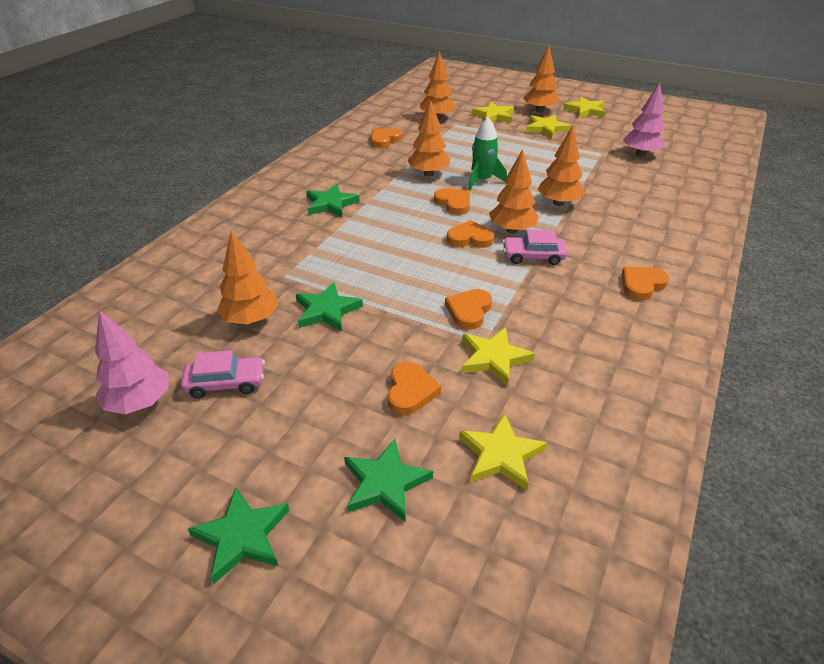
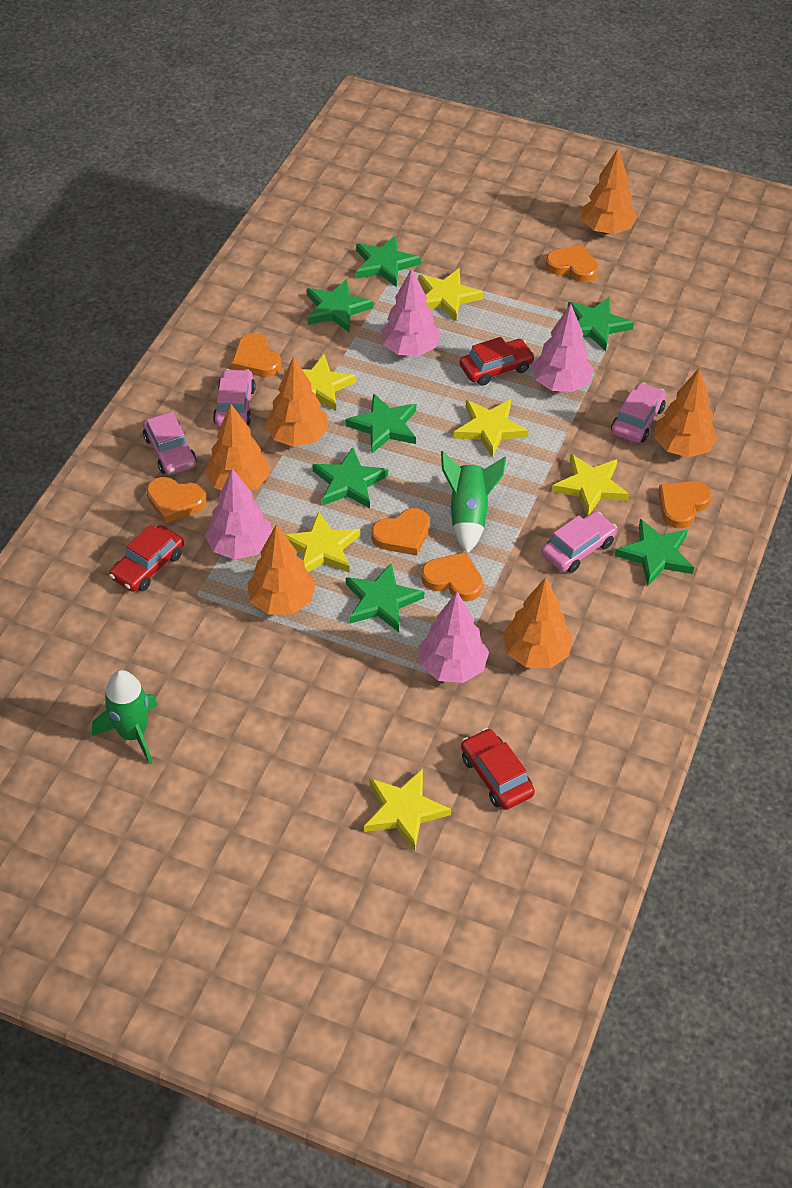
green rocket: [468,118,507,190] = 1 -> [92,670,157,765] [441,451,506,554] = 2
green star: [188,487,289,584] [296,282,363,331] [306,184,360,217] [344,439,433,522] = 4 -> [307,279,374,332] [312,447,388,508] [346,393,416,453] [346,563,424,632] [356,235,421,287] [567,297,634,351] [615,519,694,586] = 7
pink car: [181,350,265,399] [503,230,567,265] = 2 -> [143,412,197,475] [213,369,256,427] [541,511,617,573] [611,383,666,443] = 4
pink tree: [95,310,168,414] [623,83,665,156] = 2 -> [205,468,271,560] [381,268,441,356] [419,592,489,683] [532,304,593,392] = 4
red car: none = 0 -> [109,525,184,592] [460,337,535,386] [461,728,535,810] = 3
yellow star: [459,414,547,490] [462,327,535,386] [472,102,514,123] [526,115,571,138] [563,96,605,118] = 5 -> [284,355,356,411] [285,511,360,573] [364,768,451,851] [419,268,483,321] [454,400,529,458] [552,454,629,515] = 6

